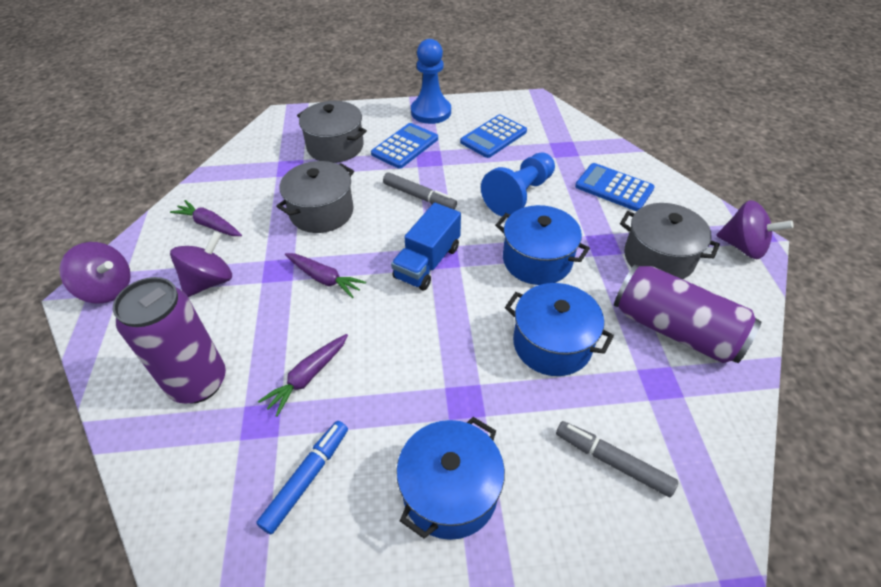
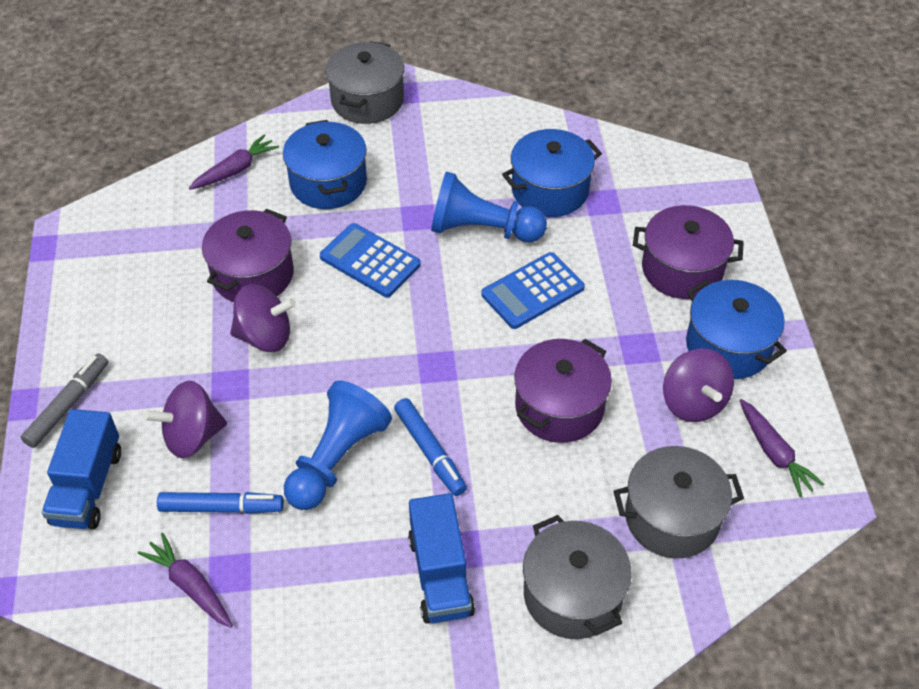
blue calculator: [371,123,438,169] [460,114,527,158] [575,163,655,211] = 3 -> [320,223,421,297] [481,252,585,329] = 2
blue marker: [256,421,348,535] = 1 -> [157,492,284,514] [394,398,467,496] = 2
blue truck: [391,203,461,290] = 1 -> [42,409,121,529] [408,493,475,623] = 2
grey marker: [383,172,457,209] [556,421,678,497] = 2 -> [21,353,108,448] = 1
purple can: [113,277,226,404] [614,264,761,363] = 2 -> none = 0
purple pot: none = 0 -> [202,209,294,302] [514,339,612,443] [633,205,744,299] = 3

